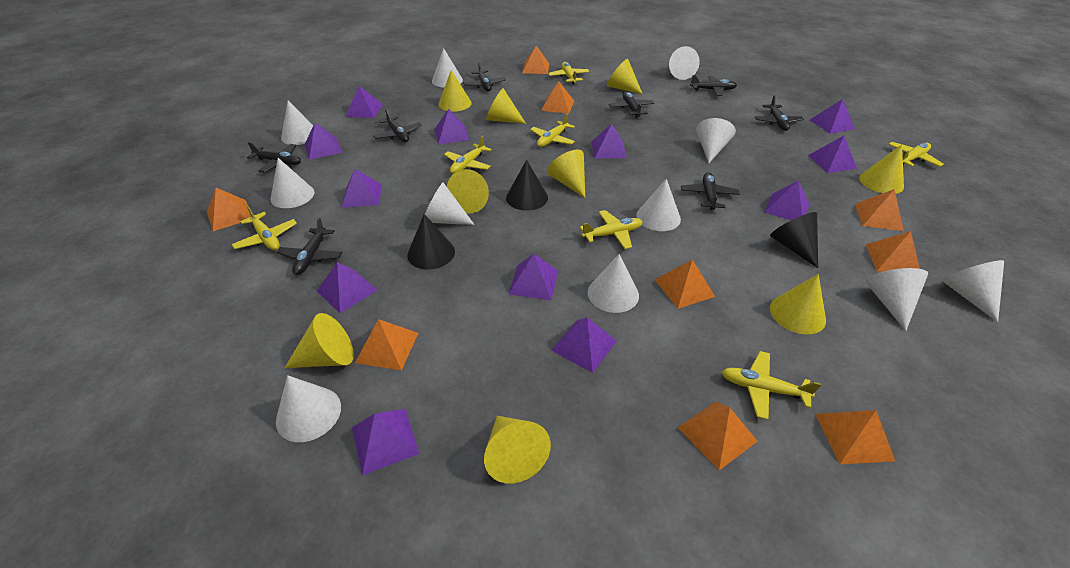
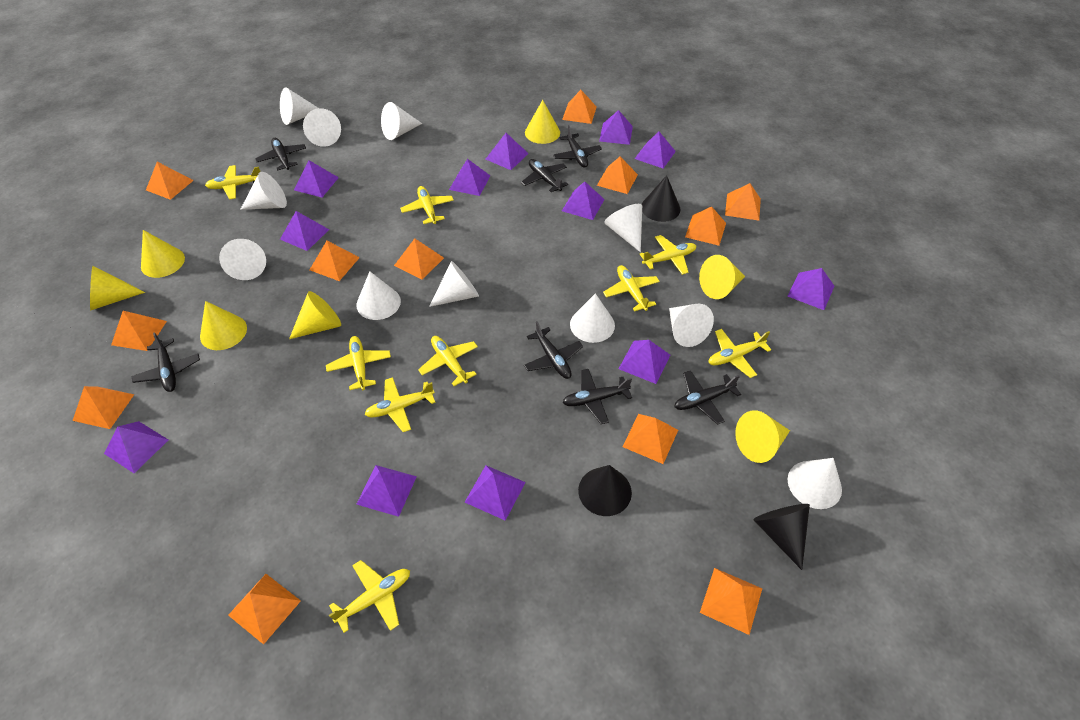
black plane: [247,142,301,173] [277,217,342,275] [373,108,422,142] [463,62,506,92] [609,91,654,118] [681,172,740,210] [690,75,737,96] [755,95,804,131] = 8 -> [131,332,200,392] [255,138,306,171] [521,159,568,192] [524,321,583,379] [553,125,602,168] [562,369,632,424] [674,370,741,425] = 7
orange pyramid: [207,188,251,231] [355,319,418,371] [522,46,549,74] [541,81,574,113] [655,259,715,309] [678,402,757,470] [815,410,895,464] [855,189,904,231] [866,231,920,272] = 9 -> [72,386,135,429] [111,311,167,351] [146,162,194,200] [228,574,301,645] [310,241,360,281] [394,238,444,280] [562,90,597,124] [597,157,638,194] [622,414,678,464] [685,207,726,246] [700,568,762,635] [725,183,761,221] = 12
yellow cone: [285,313,354,368] [438,70,472,112] [447,169,489,213] [484,416,551,483] [486,88,526,124] [547,150,585,198] [607,59,642,94] [770,274,826,334] [859,145,904,194] = 9 -> [90,266,145,310] [141,230,185,278] [200,301,247,350] [289,291,341,339] [525,100,560,144] [699,255,745,299] [735,410,790,463] = 7
yellow plane: [231,205,297,250] [444,136,492,174] [530,113,575,147] [548,62,590,84] [580,210,643,249] [722,351,821,420] [888,142,944,167] = 7 -> [205,165,260,199] [326,336,391,390] [329,560,410,633] [364,377,436,432] [400,186,454,224] [418,336,478,386] [603,265,660,311] [640,235,696,275] [708,329,771,378] = 9

